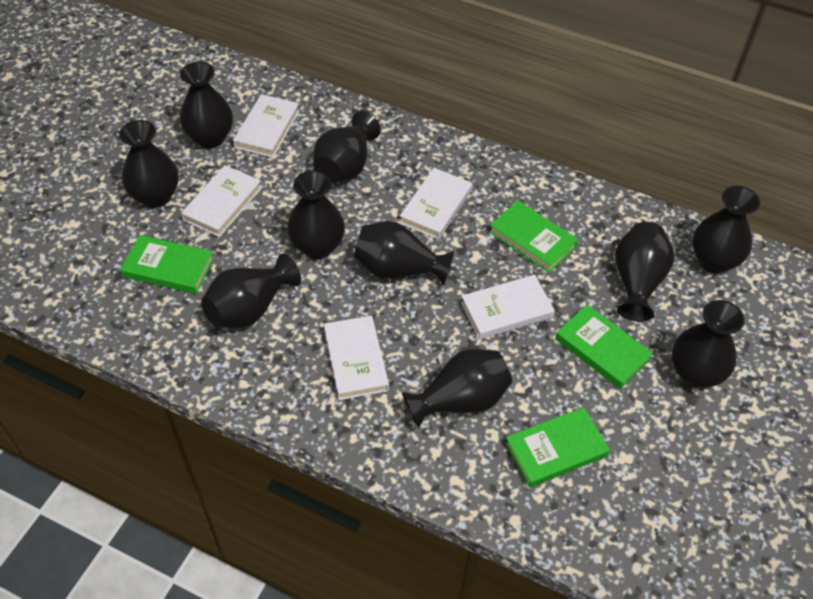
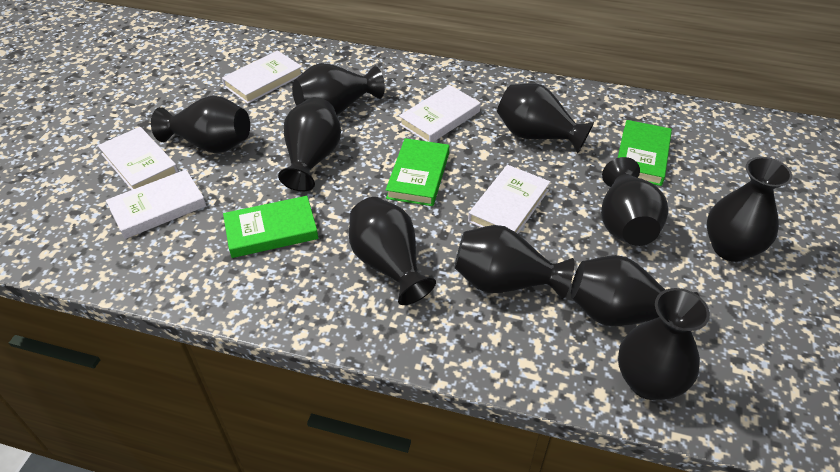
green book: [120,235,214,294] [489,200,578,273] [505,407,610,488] [555,304,653,389] = 4 -> [223,196,318,258] [386,138,449,206] [618,120,672,186] = 3

